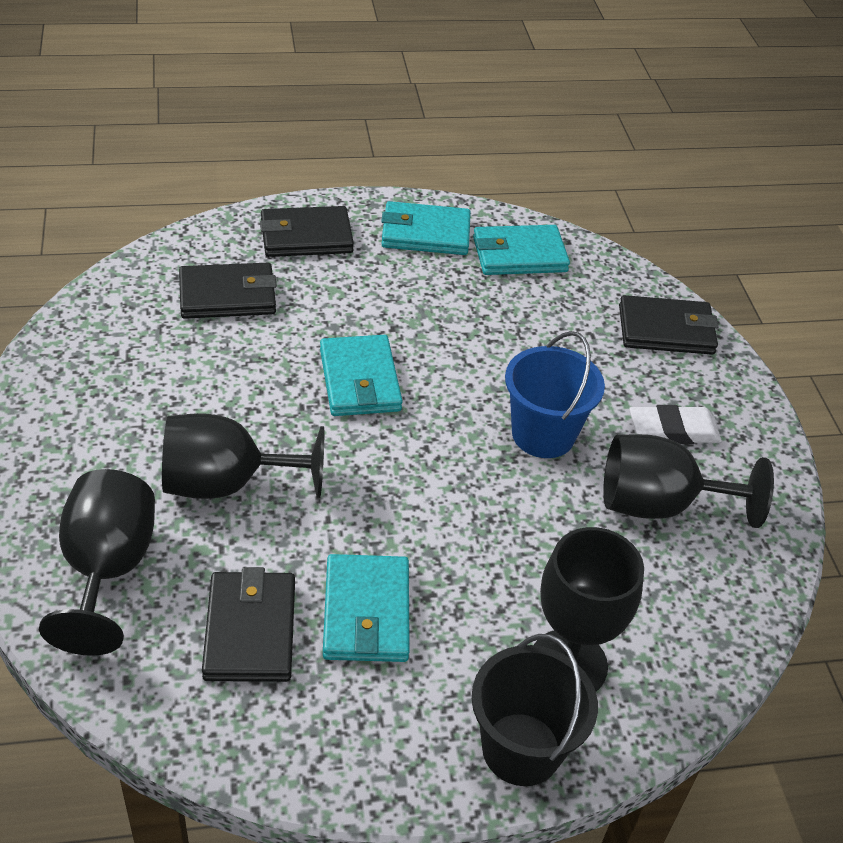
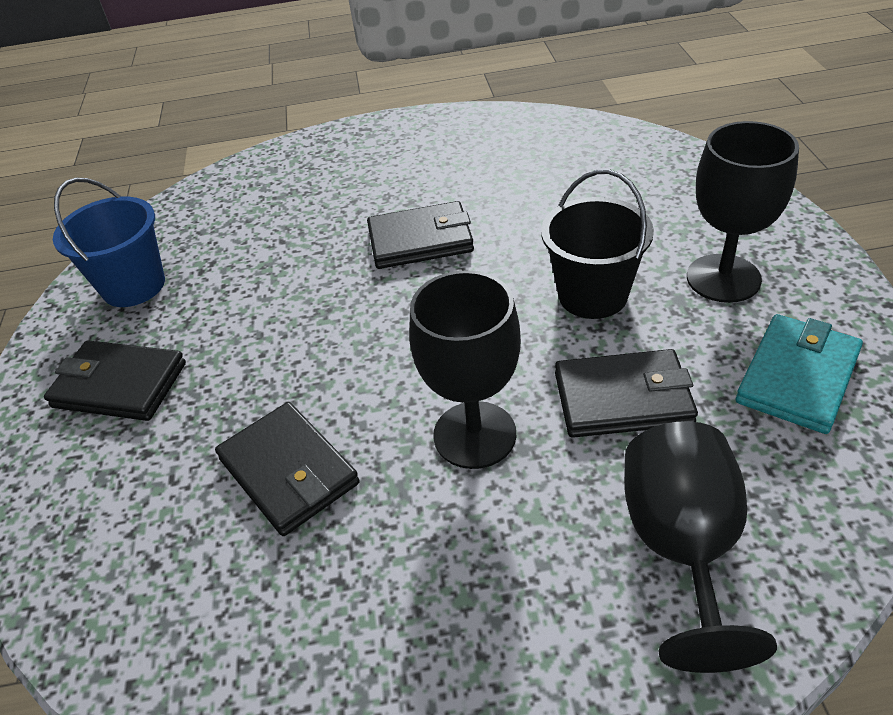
black goblet: [39,469,155,656] [162,413,324,499] [534,527,644,691] [603,434,774,528] = 4 -> [409,270,521,469] [624,421,777,673] [687,121,799,303] = 3
turquoise wallet: [320,335,402,416] [323,554,410,662] [381,201,471,255] [473,225,570,275] = 4 -> [736,314,863,434] = 1
white eraser: [629,405,722,444] = 1 -> none = 0

